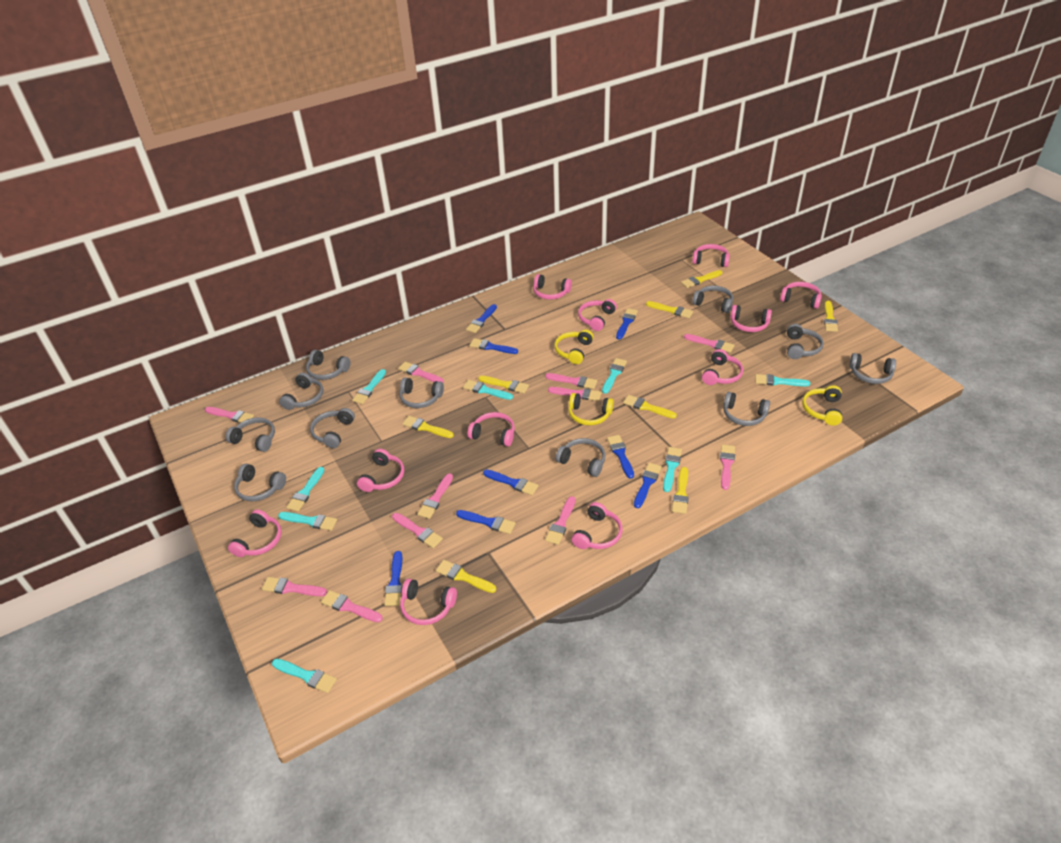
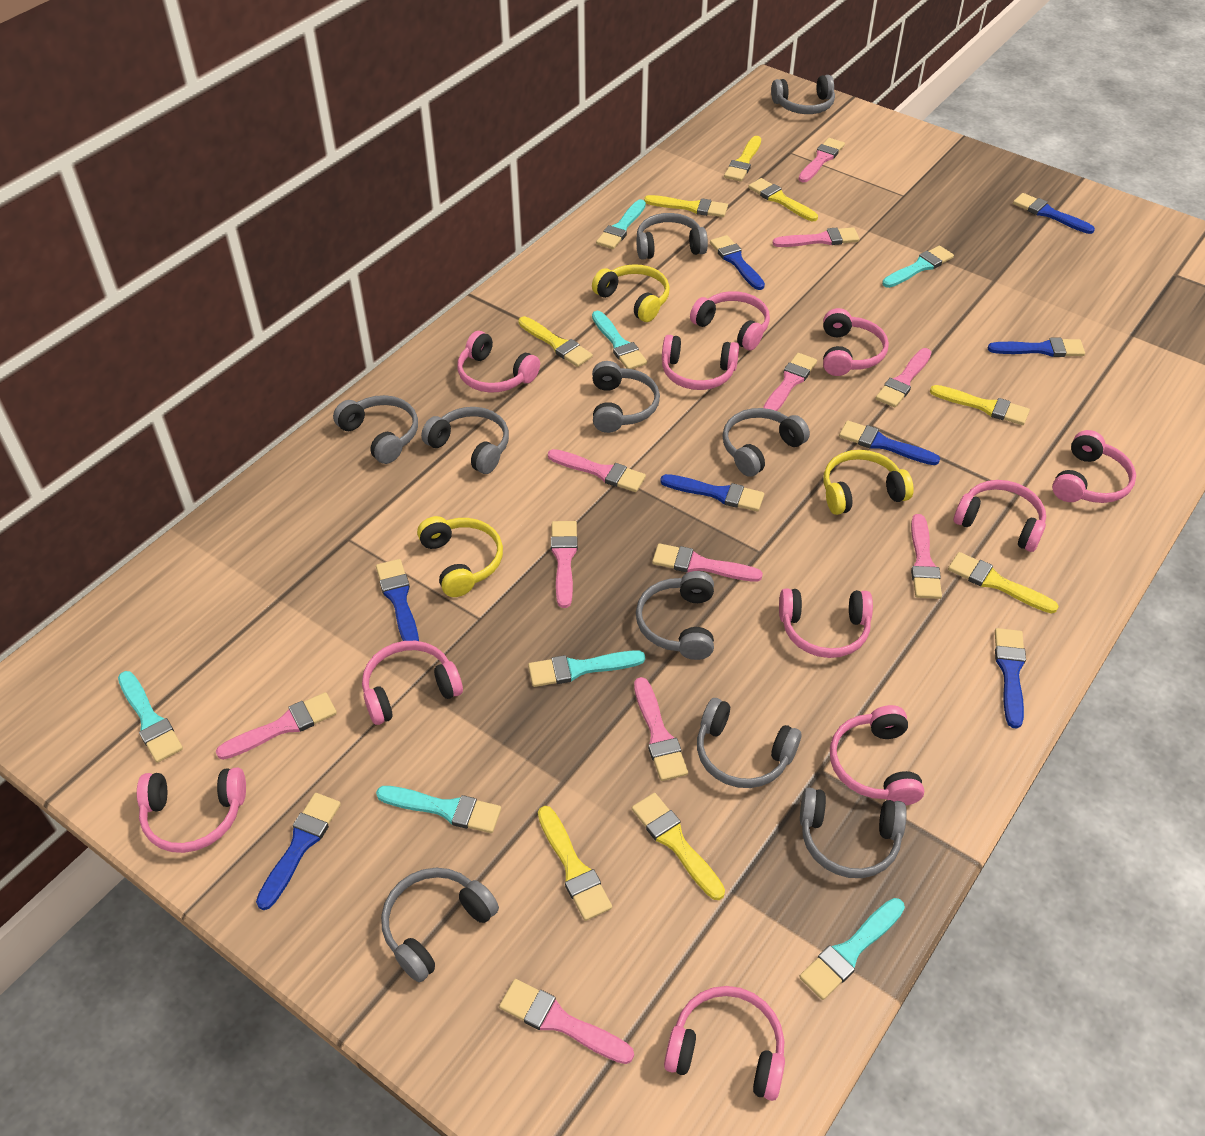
grey headphones: [226,417,275,452] [234,464,286,502] [279,372,323,410] [306,350,351,380] [310,408,355,448] [399,378,444,408] [556,438,605,477] [692,286,733,313] [724,392,770,426] [787,324,824,359] [849,353,896,384] = 11 -> [333,395,418,464] [381,868,499,982] [421,407,509,474] [592,361,660,433] [636,213,708,260] [636,571,714,660] [697,698,801,788] [722,408,810,477] [771,75,835,114] [800,788,907,878] = 10
turquoise brush: [272,659,337,693] [278,512,337,531] [286,467,325,512] [352,369,386,404] [463,380,513,400] [602,358,627,394] [663,447,682,492] [755,374,810,386] = 8 -> [118,671,183,763] [376,786,501,833] [528,650,645,687] [592,311,647,369] [596,199,646,249] [799,898,905,1000] [882,246,954,288] = 7

